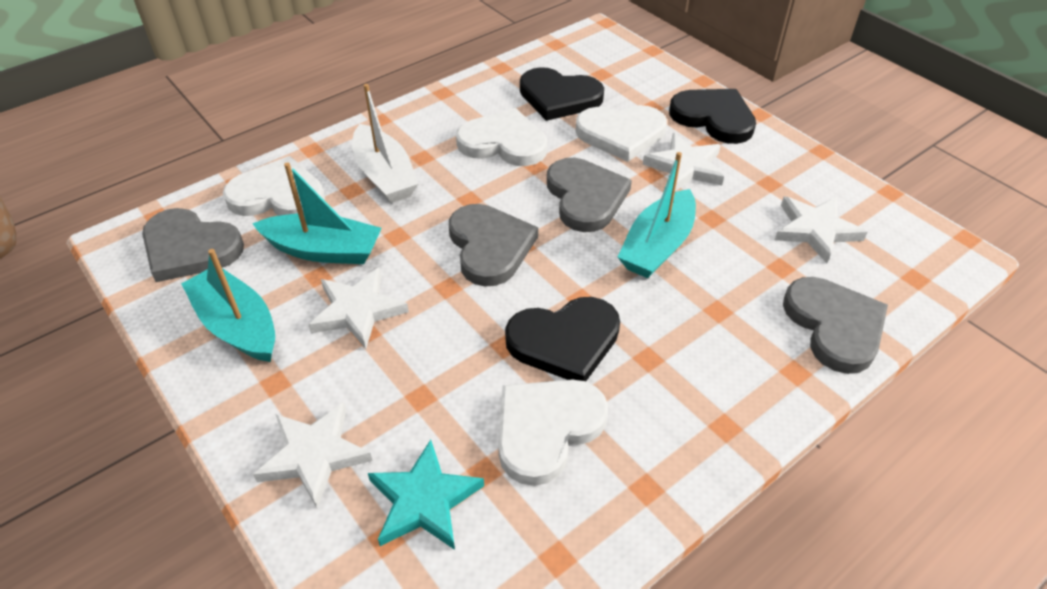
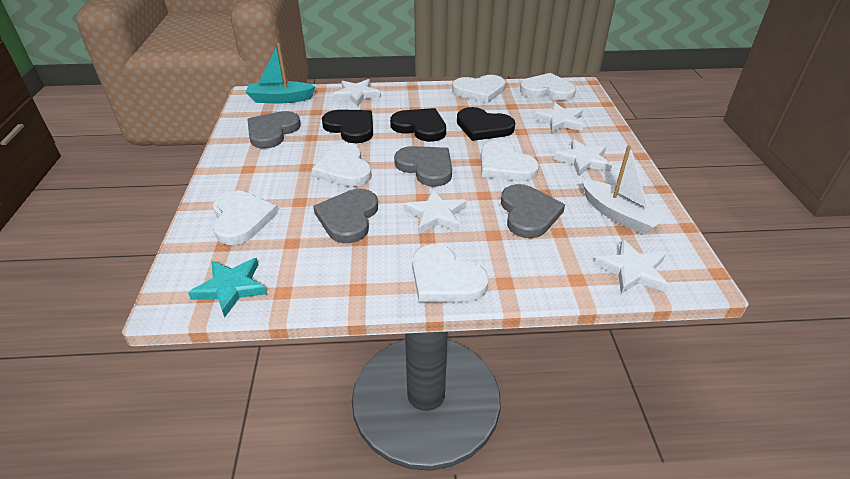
turquoise boat: [181,249,275,362] [252,162,382,264] [618,152,696,278] = 3 -> [245,43,316,103] = 1
white heart: [223,156,325,216] [456,108,547,166] [498,380,608,486] [575,105,667,162] = 4 -> [213,190,278,245] [312,143,372,187] [412,244,489,302] [452,75,506,103] [481,141,539,181] [520,73,576,101] = 6
white star: [253,402,372,508] [308,268,409,349] [643,133,724,191] [775,197,867,263] = 4 -> [333,79,381,107] [404,189,467,234] [533,102,584,133] [554,139,613,176] [594,239,669,294] = 5

